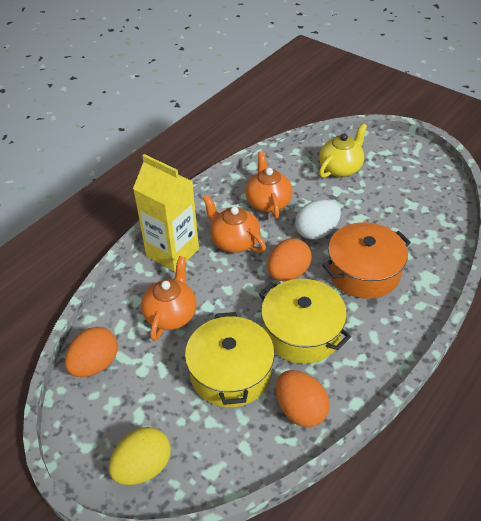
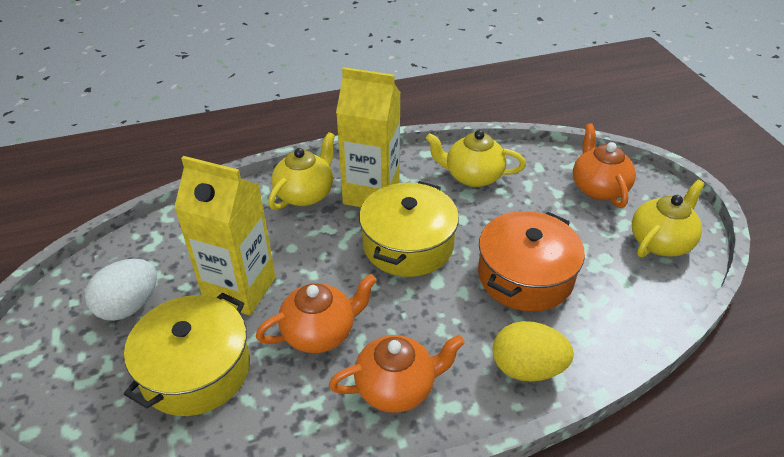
orange egg: [65,327,118,377] [267,238,312,281] [276,370,330,427] = 3 -> none = 0
yellow carton: [133,154,199,272] = 1 -> [174,156,276,315] [336,67,401,207] = 2
yellow teapot: [319,123,367,178] = 1 -> [268,132,335,210] [425,130,526,187] [632,180,705,257] = 3

